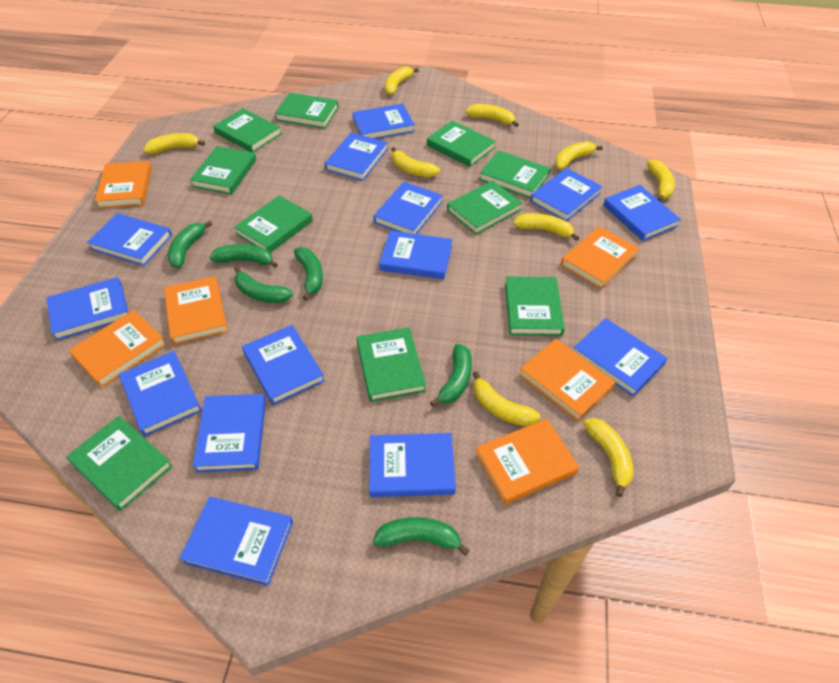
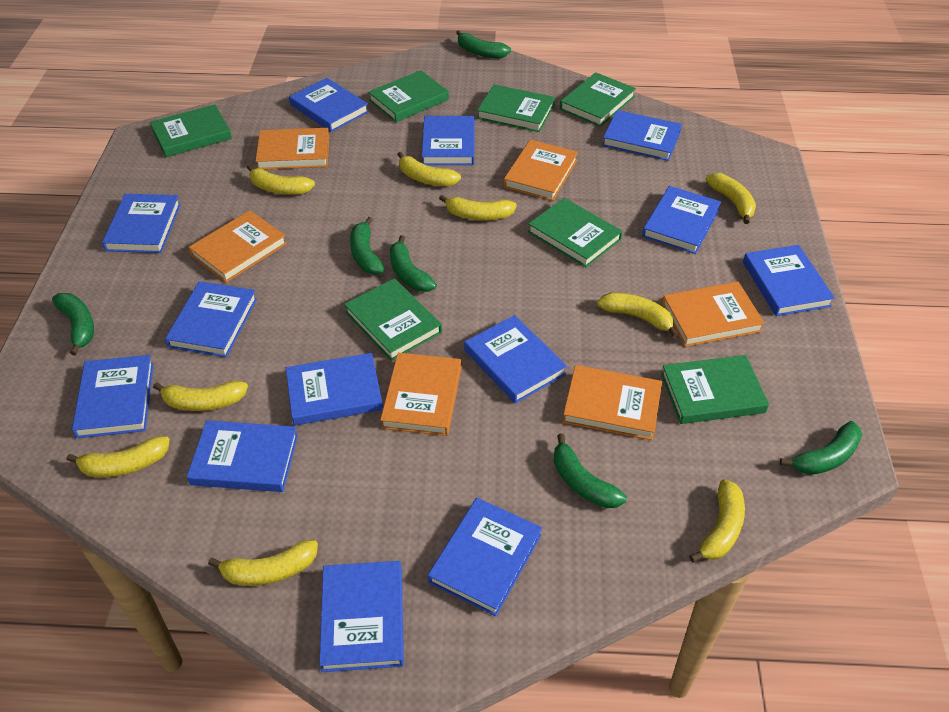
blue book: [47,277,128,341] [87,213,172,266] [119,351,202,437] [180,497,293,586] [193,394,266,473] [242,325,325,405] [324,133,388,181] [352,103,415,139] [369,433,456,497] [373,182,443,234] [379,231,452,279] [530,168,603,221] [574,318,667,397] [603,185,681,241] = 14 -> [72,355,154,438] [102,194,181,253] [165,281,257,357] [187,420,298,492] [286,353,383,426] [289,78,369,132] [319,561,404,672] [422,116,474,165] [428,498,542,616] [464,315,567,403] [602,110,682,161] [642,186,721,254] [743,245,835,316] = 13
green book: [66,416,173,511] [190,146,256,194] [213,108,282,152] [234,195,313,253] [275,93,339,129] [357,327,426,402] [427,121,495,167] [447,180,523,235] [479,151,551,198] [505,277,565,336] = 10 -> [150,104,232,157] [344,278,442,361] [368,70,449,122] [477,84,555,132] [528,198,623,267] [560,72,636,127] [661,355,769,424] = 7

